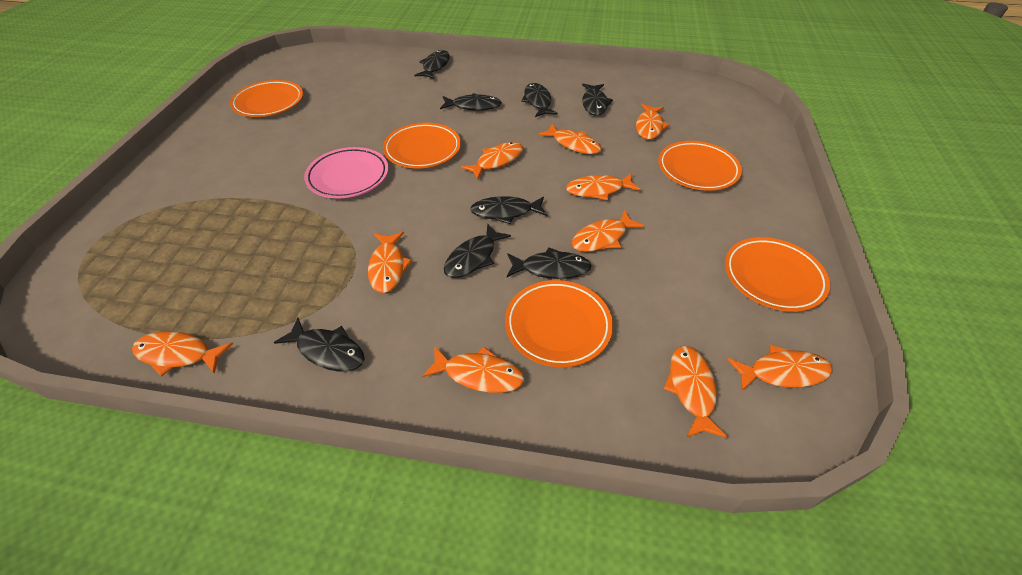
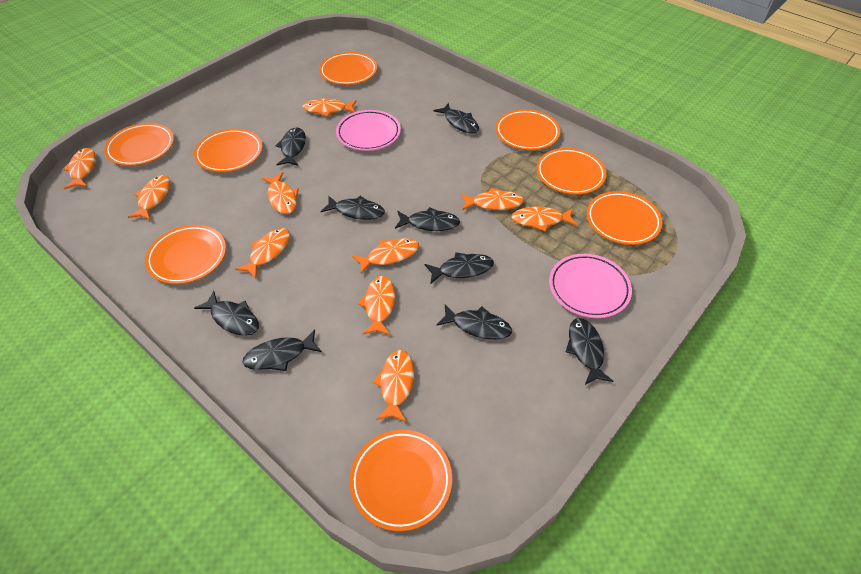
black fish: [274,318,365,372] [414,50,450,79] [440,93,502,111] [444,224,511,278] [470,196,548,224] [507,247,592,279] [521,83,558,117] [582,84,613,116] = 8 -> [194,291,259,336] [242,330,322,371] [275,127,306,166] [321,196,385,220] [395,207,460,231] [425,252,494,284] [433,103,479,134] [437,304,512,340] [566,318,614,385] = 9
orange plate: [230,80,303,117] [383,123,461,168] [505,280,613,367] [658,141,742,191] [725,237,830,312] = 5 -> [104,123,174,166] [145,225,226,284] [194,129,262,172] [319,52,377,85] [350,430,452,531] [495,109,560,150] [536,148,606,195] [587,191,663,245] = 8
pink plate: [304,147,389,198] = 1 -> [336,110,401,151] [549,254,632,318] = 2

